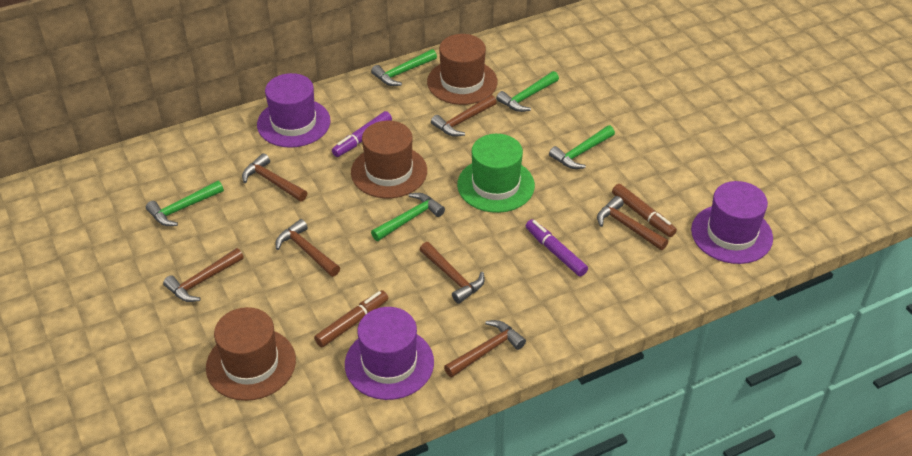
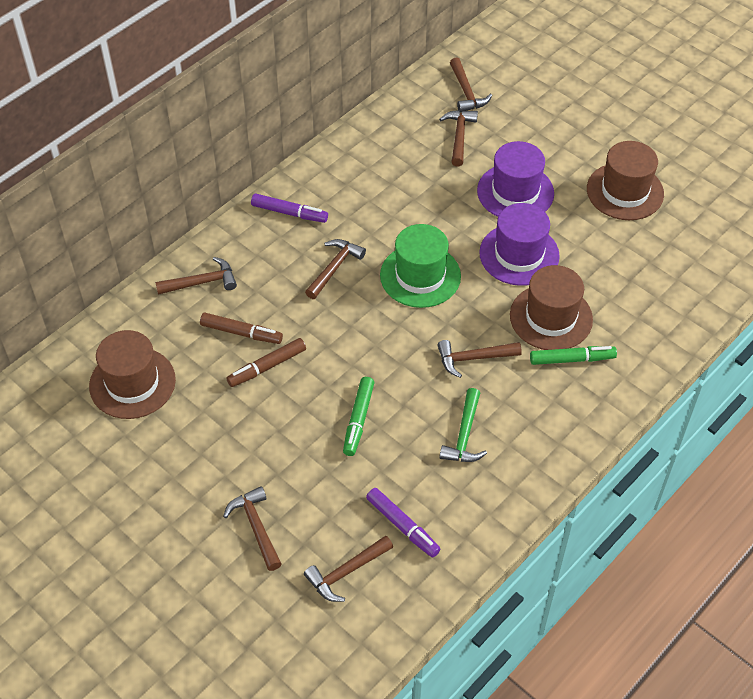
green hammer: [146,181,224,226] [371,49,437,86] [371,193,445,241] [496,71,559,112] [549,125,615,169] = 5 -> [439,388,487,462] = 1
green marker: none = 0 -> [343,377,374,456] [530,346,617,365] = 2
purple hat: [257,73,330,148] [345,307,434,400] [691,181,773,264] = 3 -> [477,141,554,217] [479,203,560,286] = 2

